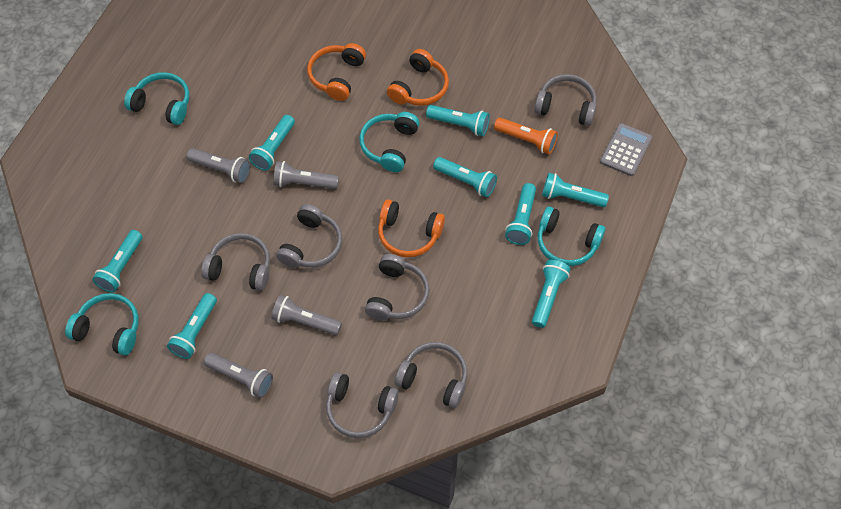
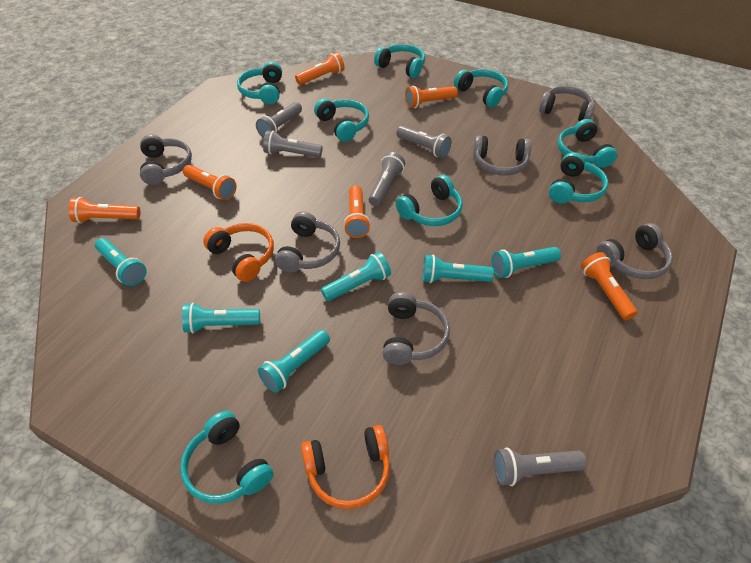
grey calculator: [600,123,652,176] = 1 -> none = 0
grey flashlight: [187,148,250,183] [204,353,273,398] [271,295,342,335] [273,161,339,189] = 4 -> [256,102,302,138] [263,130,323,157] [369,152,405,206] [396,126,451,158] [494,447,587,486] = 5
orange flashlight: [494,118,558,154] = 1 -> [68,197,141,223] [183,165,236,200] [295,52,345,85] [344,185,371,238] [405,86,458,108] [581,252,637,320] = 6
orange headphones: [307,43,366,101] [378,200,445,257] [387,49,449,106] = 3 -> [203,223,274,282] [301,425,390,509] = 2
turquoise flashlight: [92,230,143,293] [167,293,217,359] [249,115,295,171] [426,105,490,136] [433,157,497,197] [505,183,536,245] [532,260,570,328] [542,173,609,207] = 8 -> [95,238,146,286] [182,303,260,333] [258,330,330,393] [321,252,391,301] [422,255,494,283] [492,247,561,278] = 6
turquoise headphones: [65,293,139,355] [124,72,190,125] [359,112,420,172] [538,206,605,266] = 4 -> [180,411,273,504] [237,62,282,104] [314,98,369,142] [374,44,425,78] [396,175,463,226] [454,69,508,107] [549,152,609,204] [558,119,617,168] = 8

